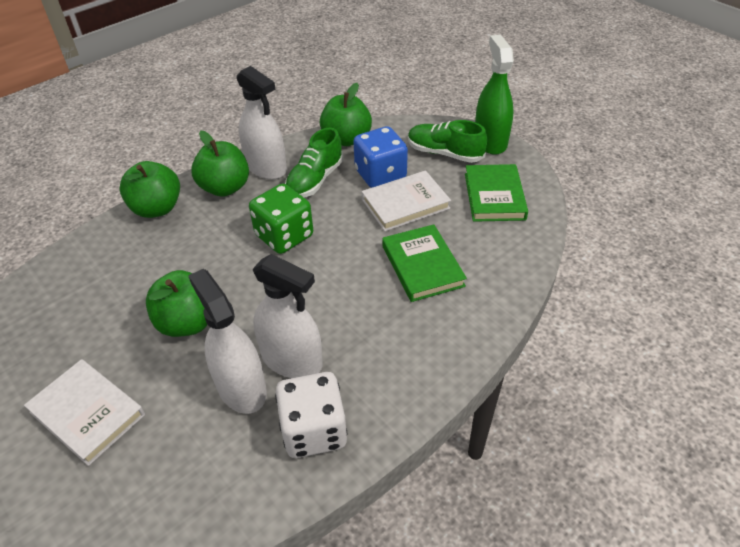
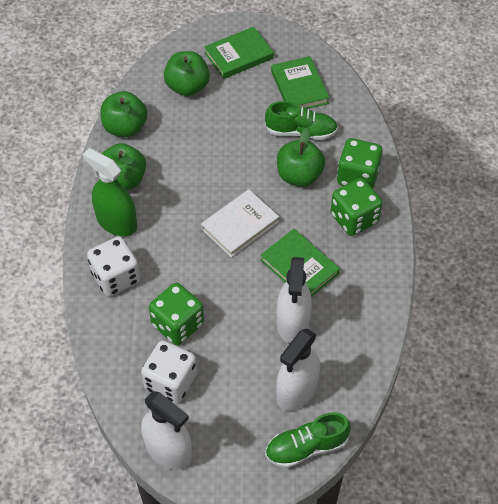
blue dice: [353,126,408,188] = 1 -> none = 0
green book: [382,224,467,302] [465,164,528,222] = 2 -> [204,27,274,79] [260,229,340,297] [271,56,330,109] = 3
green dice: [249,183,313,254] = 1 -> [149,283,204,345] [330,178,383,236] [337,138,383,188] = 3
white book: [24,359,145,466] [362,170,451,231] = 2 -> [201,189,279,257] = 1
white dice: [275,372,347,458] = 1 -> [87,237,140,296] [141,340,197,403] = 2

